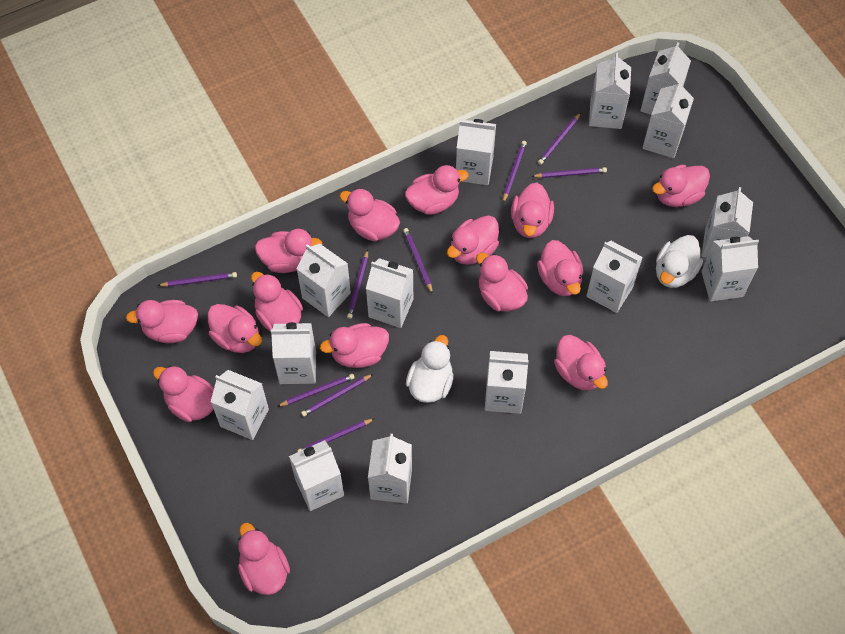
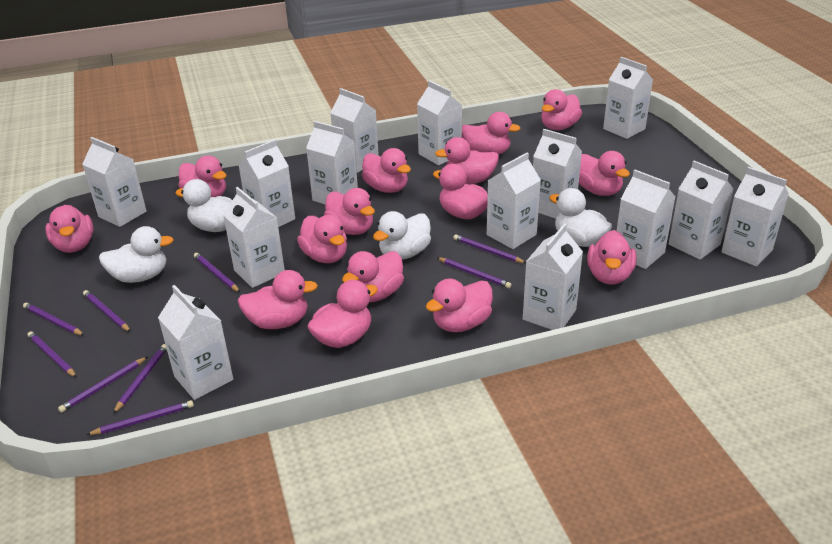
white duck: [406,335,454,403] [656,235,703,288] = 2 -> [99,226,174,283] [176,179,232,232] [373,211,431,260] [549,188,612,247] = 4

